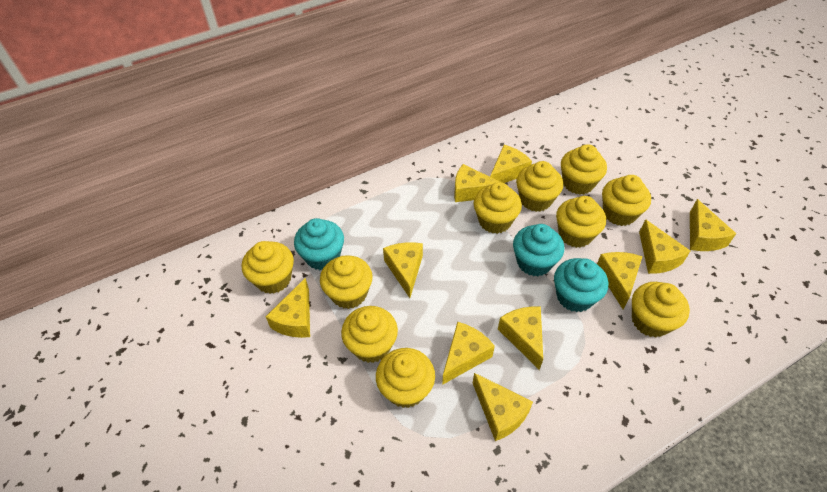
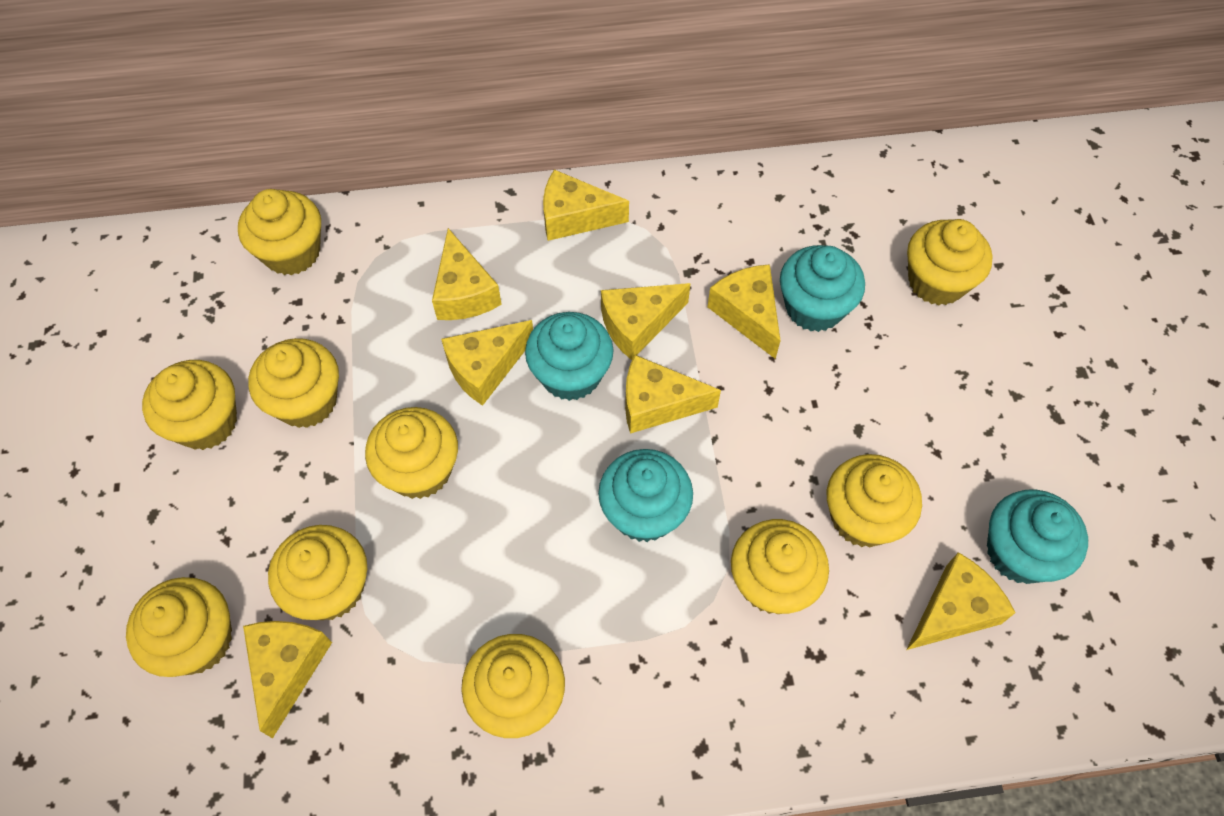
turquoise cupcake: [294,218,344,270] [513,224,564,276] [554,258,608,312] = 3 -> [525,312,613,401] [598,449,693,542] [780,245,865,332] [987,489,1088,584] = 4
yellow cheese: [266,278,310,338] [383,242,423,298] [442,322,495,385] [454,164,502,202] [473,373,533,441] [490,145,532,183] [498,307,543,370] [597,252,642,309] [639,219,690,274] [690,199,737,251] = 10 -> [243,621,332,738] [432,228,502,320] [441,320,533,406] [543,170,629,241] [601,283,691,360] [625,355,721,434] [707,264,781,359] [906,552,1016,650] = 8

